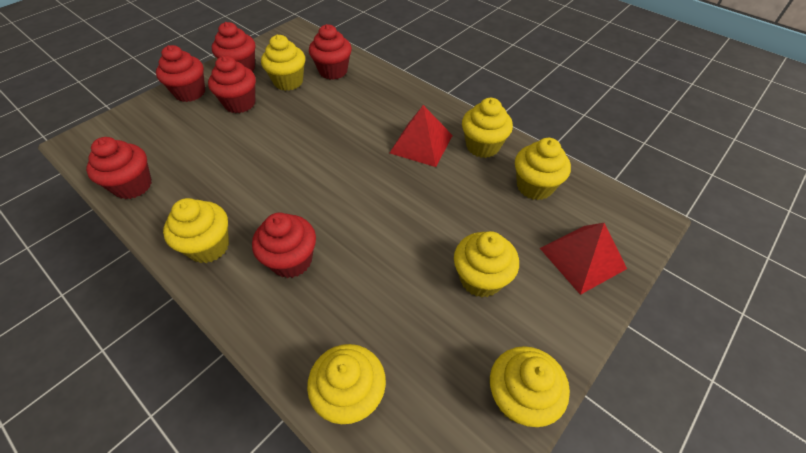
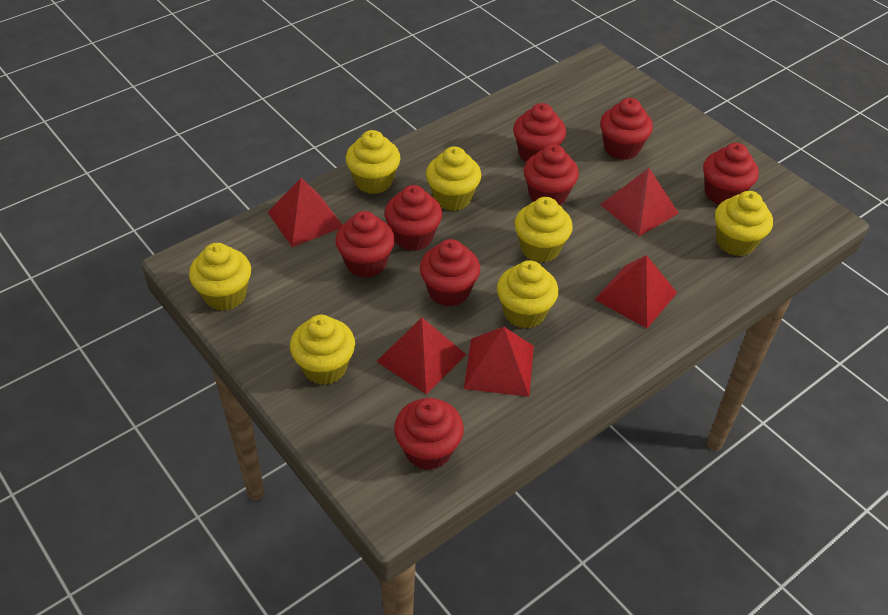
red cupcake: [86,137,152,199] [156,45,205,102] [208,56,256,113] [212,22,255,72] [252,213,316,278] [309,24,352,80] = 6 -> [335,211,395,278] [384,185,442,251] [394,398,464,470] [420,239,480,307] [513,103,566,162] [524,144,579,206] [600,98,653,160] [703,143,759,205] = 8
red pyramid: [390,105,453,167] [540,223,627,295] = 2 -> [268,178,342,247] [376,318,466,394] [464,327,534,397] [594,255,677,328] [600,168,679,236] = 5

